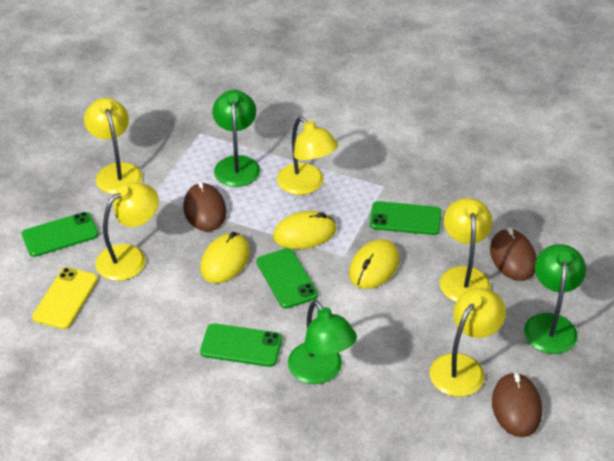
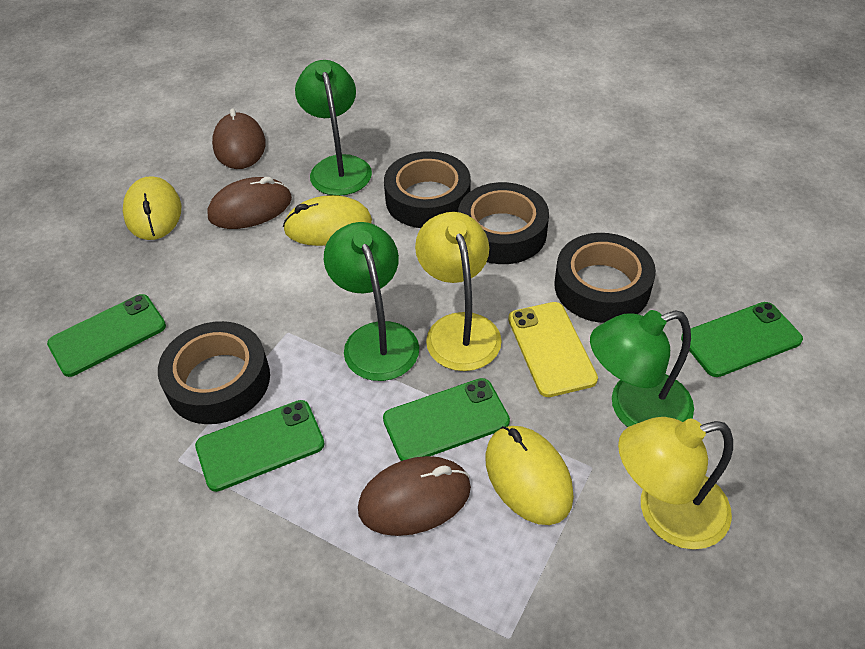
black tape: none = 0 -> [158,321,270,424] [384,151,471,228] [458,182,549,264] [555,233,656,323] = 4
yellow lamp: [84,98,143,194] [95,182,159,281] [277,117,338,195] [430,288,506,397] [440,198,493,302] = 5 -> [415,212,502,371] [618,417,733,549] = 2

